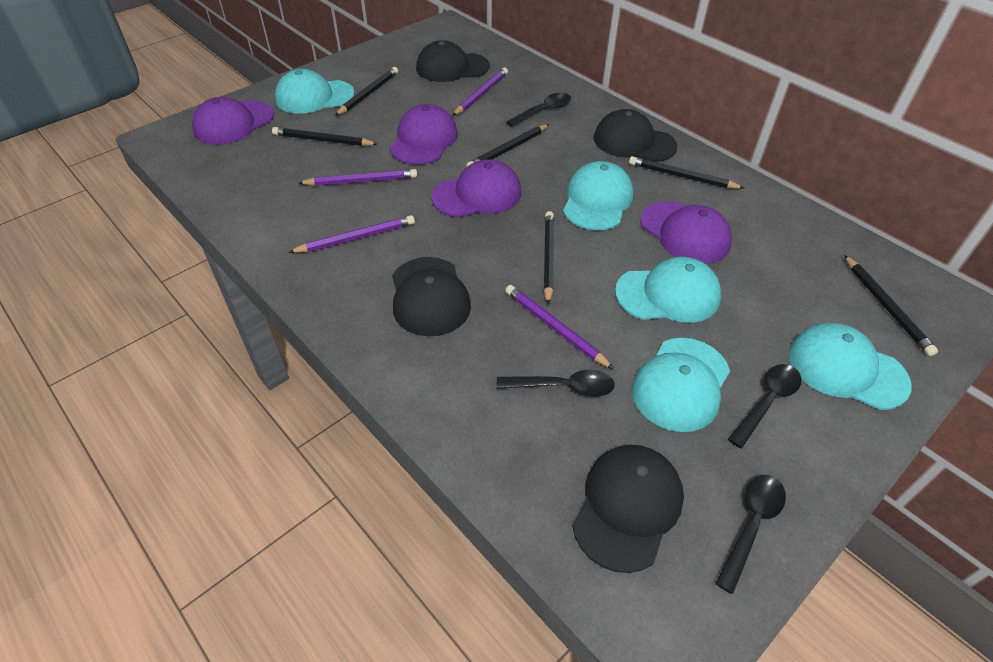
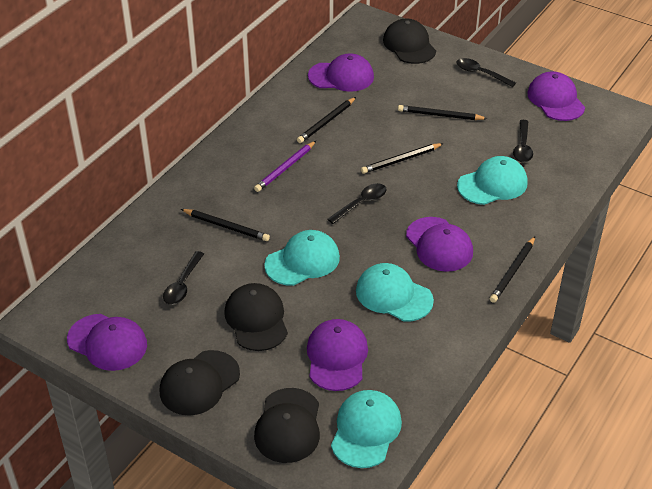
black pencil: [272,127,378,146] [335,67,398,116] [466,124,550,167] [544,211,554,305] [629,156,744,189] [844,255,938,356] = 6 -> [181,209,270,241] [297,97,356,143] [361,143,444,174] [398,105,488,120] [490,236,535,303] = 5
purple cap: [192,97,274,145] [390,104,458,165] [431,159,521,218] [640,201,732,264] = 4 -> [67,314,147,371] [307,319,368,391] [308,53,374,92] [406,217,473,272] [527,72,585,121] = 5
purple pencil: [288,215,415,253] [299,169,417,186] [452,68,508,116] [505,285,614,369] = 4 -> [254,141,316,192] = 1
turquoise cap: [275,69,355,114] [563,161,633,230] [615,257,722,323] [632,338,730,432] [788,323,912,410] = 5 -> [264,230,340,286] [331,390,402,468] [356,263,434,322] [457,156,528,205] = 4

